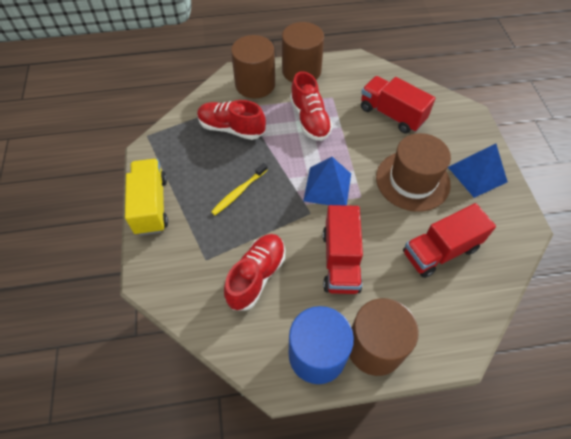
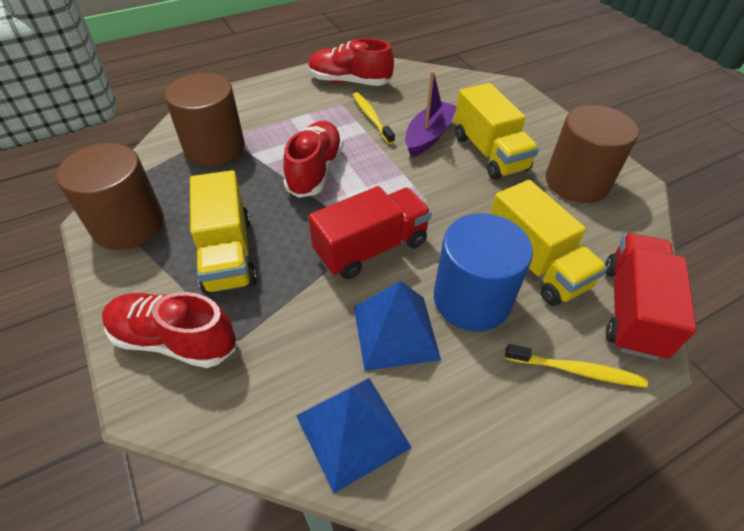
brown hat: [376,133,451,212] = 1 -> none = 0
purple boat: none = 0 -> [405,70,457,157] = 1
red truck: [323,205,363,294] [361,76,436,134] [403,203,496,278] = 3 -> [308,186,432,279] [605,233,697,360] = 2
yellow toothbrush: [211,163,268,215] = 1 -> [353,92,395,144] [505,344,648,388] = 2
yellow truck: [125,159,168,235] = 1 -> [190,170,257,294] [454,83,539,180] [490,180,608,306] = 3

